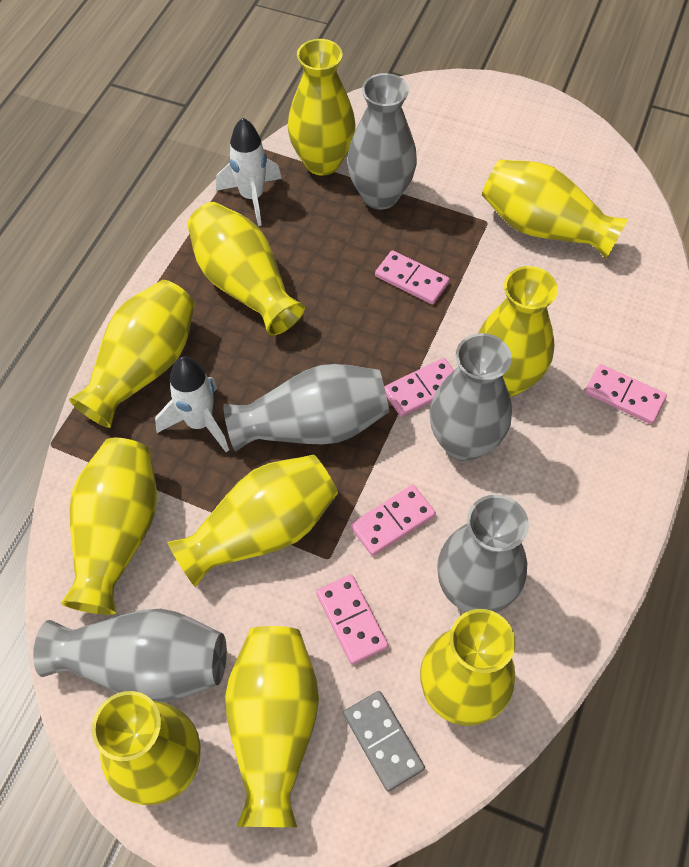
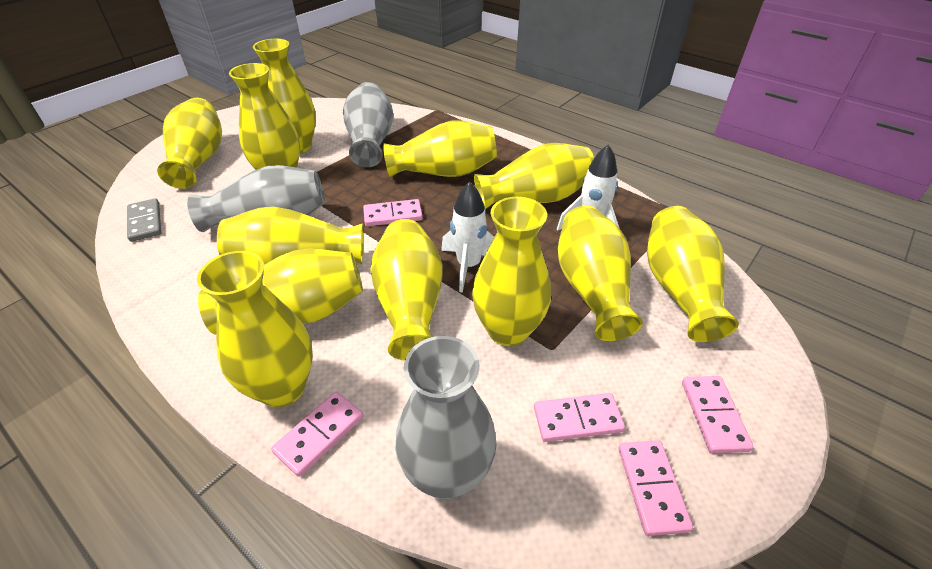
grey vase: [33,609,227,702] [223,364,389,451] [347,73,417,210] [429,333,512,461] [437,495,529,612] = 5 -> [187,165,325,232] [343,82,393,167] [396,336,497,499] = 3
yellow vase: [61,438,157,615] [69,280,195,428] [92,691,201,805] [167,455,338,587] [187,202,305,336] [225,626,319,827] [288,39,356,176] [420,609,516,726] [478,266,558,397] [482,160,628,259] = 10 -> [157,98,222,189] [197,251,313,407] [198,249,363,334] [217,207,363,265] [229,63,300,170] [253,39,316,153] [370,219,443,361] [383,120,497,177] [472,197,551,346] [474,143,594,209] [558,205,643,341] [647,206,739,342] = 12

